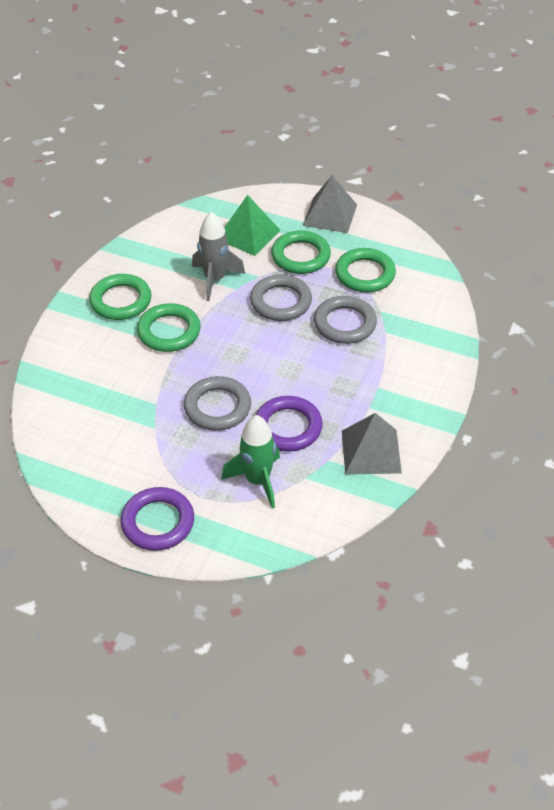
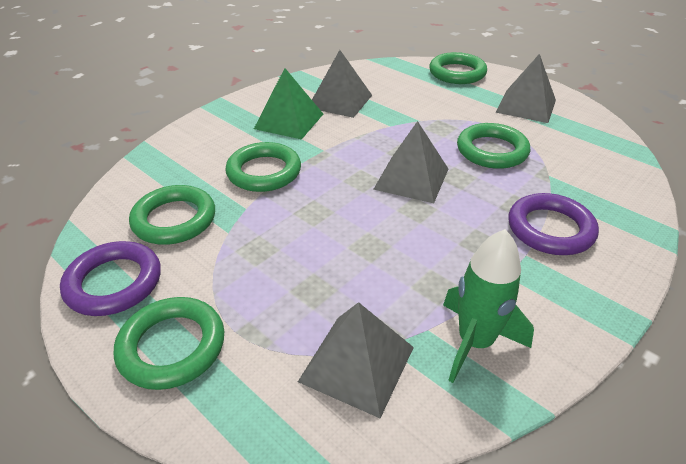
green ring: [89,274,151,320] [137,303,201,352] [271,230,331,274] [335,248,396,293] = 4 -> [114,297,224,390] [129,185,215,245] [225,142,301,192] [429,52,487,84] [457,123,530,169] = 5
grey pyramid: [303,175,357,233] [342,413,402,474] = 2 -> [298,302,414,418] [312,50,372,118] [373,121,448,203] [496,54,556,123] = 4
grey ring: [184,376,251,431] [250,274,312,321] [314,296,377,344] = 3 -> none = 0
grey rocket: [192,212,245,301] = 1 -> none = 0

